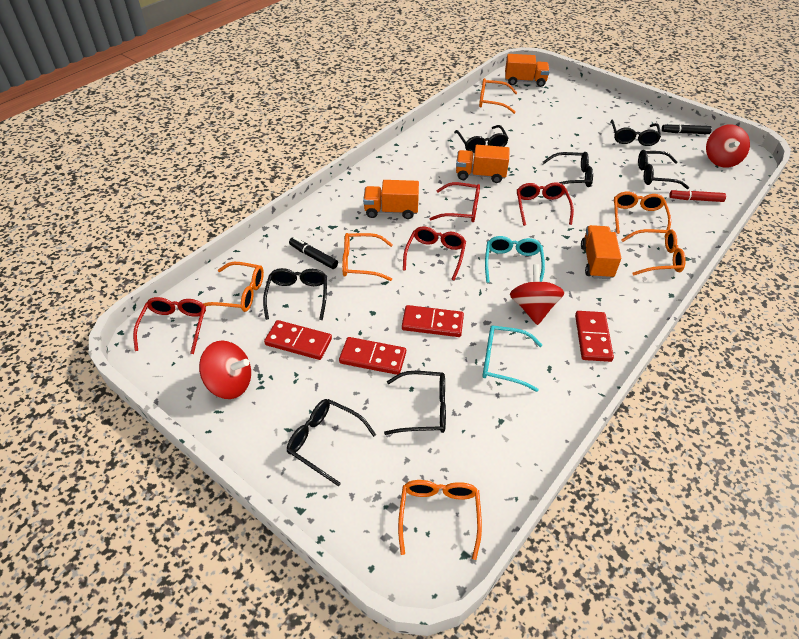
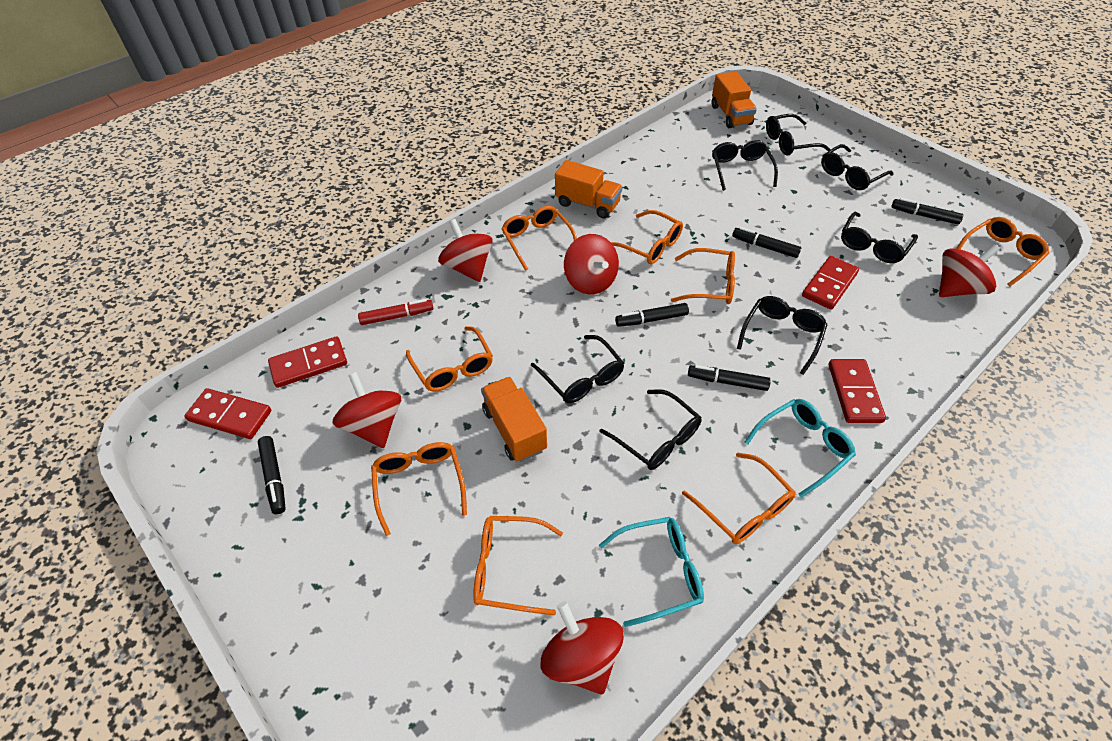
black marker: [289,237,338,269] [662,123,712,134] = 2 -> [258,436,286,514] [615,303,689,327] [688,365,771,391] [732,227,801,258] [891,198,963,225] = 5
orange glasses: [203,262,264,312] [342,233,393,281] [398,480,482,560] [479,78,517,114] [614,192,671,236] [621,229,686,276] = 6 -> [371,442,467,536] [406,326,493,392] [473,516,563,615] [501,206,577,271] [611,210,683,264] [671,248,735,304] [682,452,796,544] [956,217,1049,286] = 8
orange truck: [363,180,419,219] [456,145,510,183] [505,54,550,87] [581,225,621,279] = 4 -> [481,377,547,462] [555,160,622,219] [712,71,757,128] = 3
red glasses: [133,297,206,354] [403,226,466,281] [429,182,480,222] [517,182,574,226] = 4 -> none = 0
red spinning top: [199,340,251,399] [510,264,564,325] [706,125,750,168] = 3 -> [332,372,401,448] [438,219,493,282] [540,601,624,695] [564,234,619,294] [939,244,1000,297] = 5

